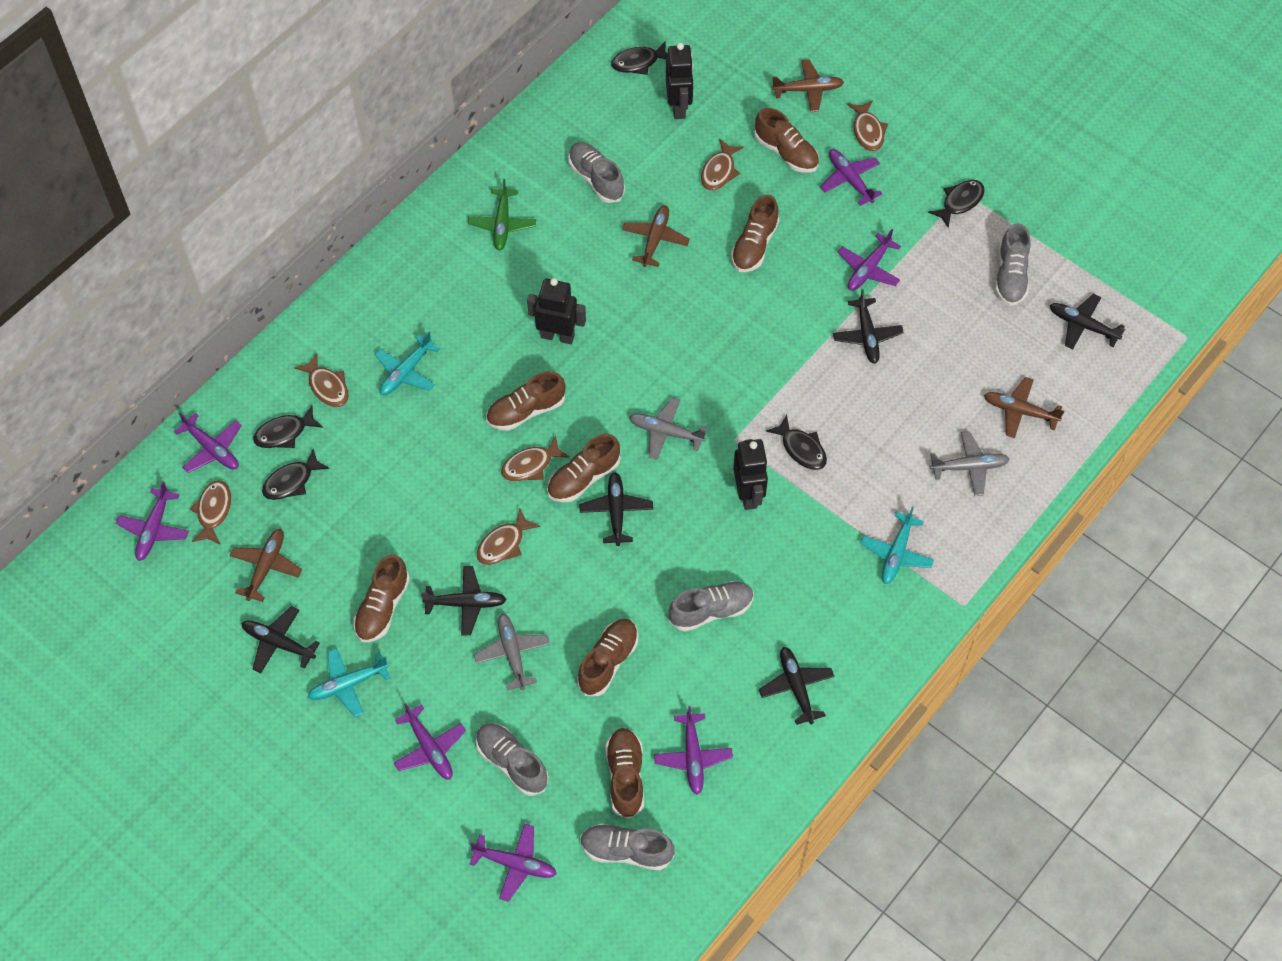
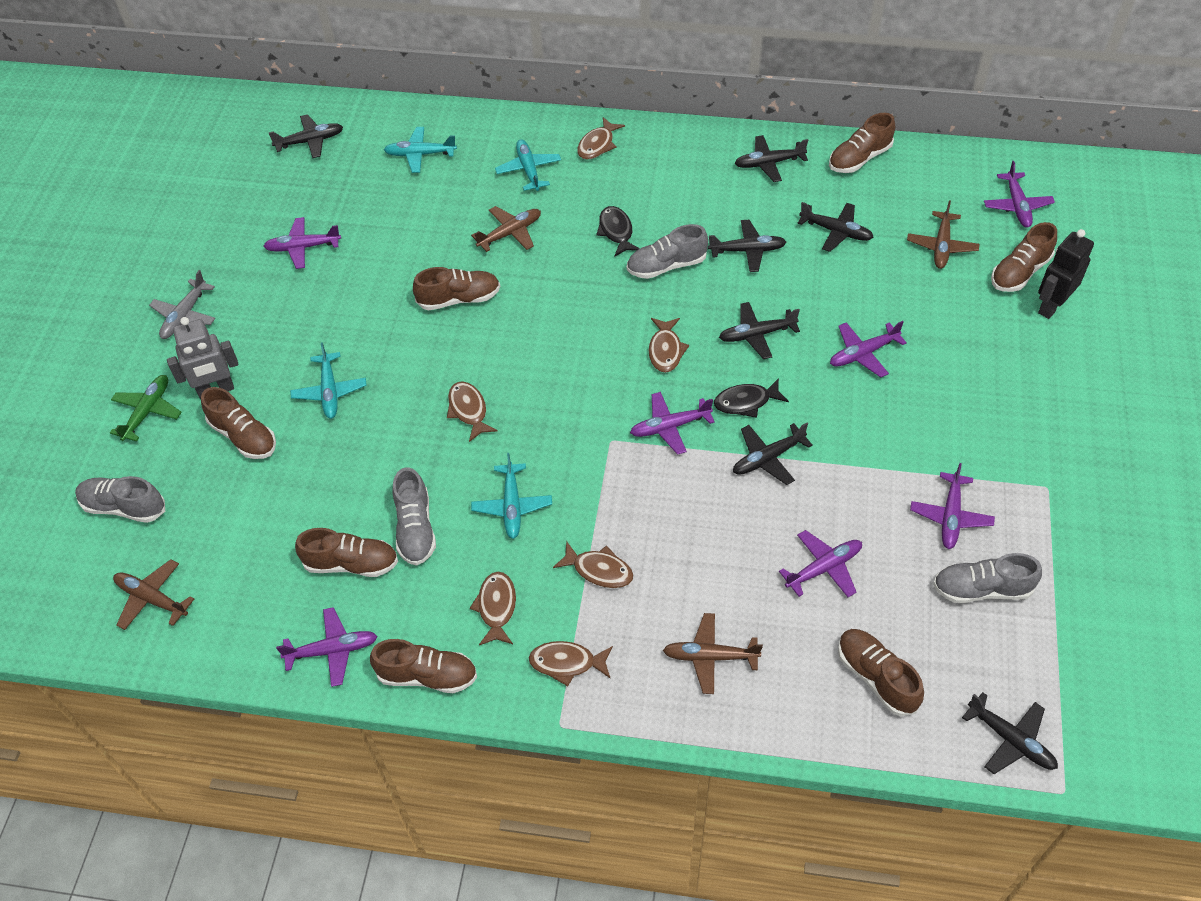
black fish: [253,406,323,448] [262,449,330,500] [611,42,668,75] [766,415,827,470] [928,180,985,228] = 5 -> [596,206,640,257] [714,378,789,418] = 2
black plane: [241,606,320,673] [421,566,507,635] [579,472,653,546] [759,647,835,725] [833,289,904,364] [1050,294,1125,349] = 6 -> [269,114,343,158] [708,220,786,272] [719,302,800,359] [733,423,813,485] [735,135,808,182] [797,202,874,252] [962,692,1058,774] = 7
black robot: [527,278,586,344] [666,43,694,119] [733,439,768,510] = 3 -> [1038,229,1094,319] = 1
grey plane: [474,614,550,691] [629,397,707,460] [930,431,1010,496] = 3 -> [149,270,216,339] = 1
grey robot: none = 0 -> [167,317,239,399] = 1
grey shoe: [476,724,549,796] [568,142,625,203] [580,823,675,871] [669,581,754,632] [995,223,1031,306] = 5 -> [75,476,165,523] [393,467,436,566] [627,224,708,279] [933,553,1042,603] = 4
turquoise plane: [308,648,390,717] [375,332,440,395] [861,507,934,584] = 3 -> [290,342,367,419] [384,127,457,173] [471,453,552,539] [495,139,561,191] = 4

